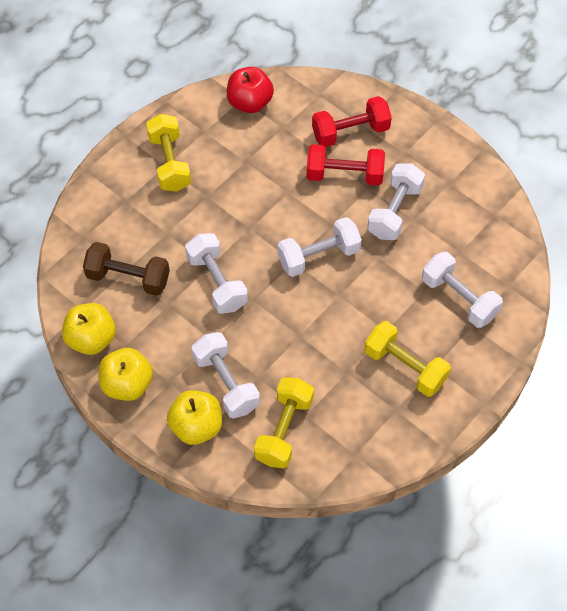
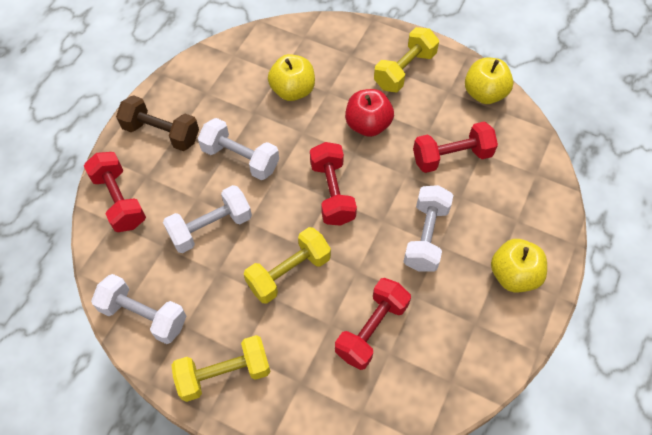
red dumbbell: [307,144,385,185] [312,96,392,147] = 2 -> [84,152,146,232] [310,142,357,226] [335,278,411,370] [413,122,498,173] = 4
white dumbbell: [185,233,248,314] [192,332,260,419] [278,217,362,277] [367,164,425,240] [422,252,503,328] = 5 -> [91,274,187,344] [163,185,252,253] [198,118,279,180] [403,185,453,272] = 4

